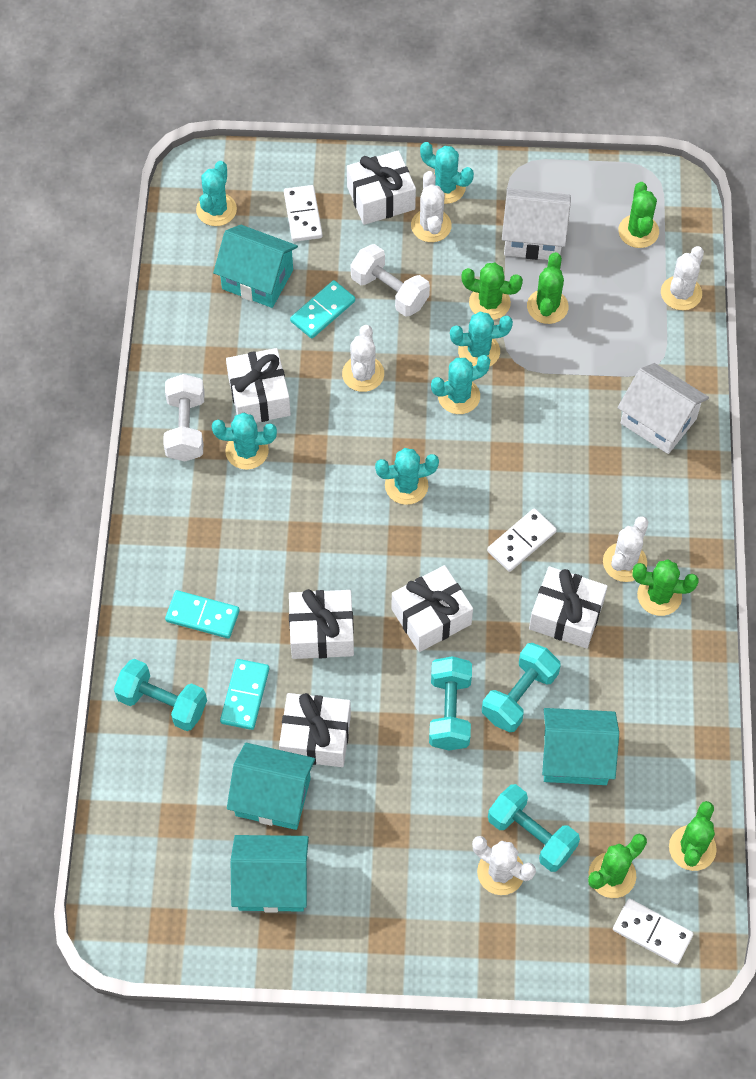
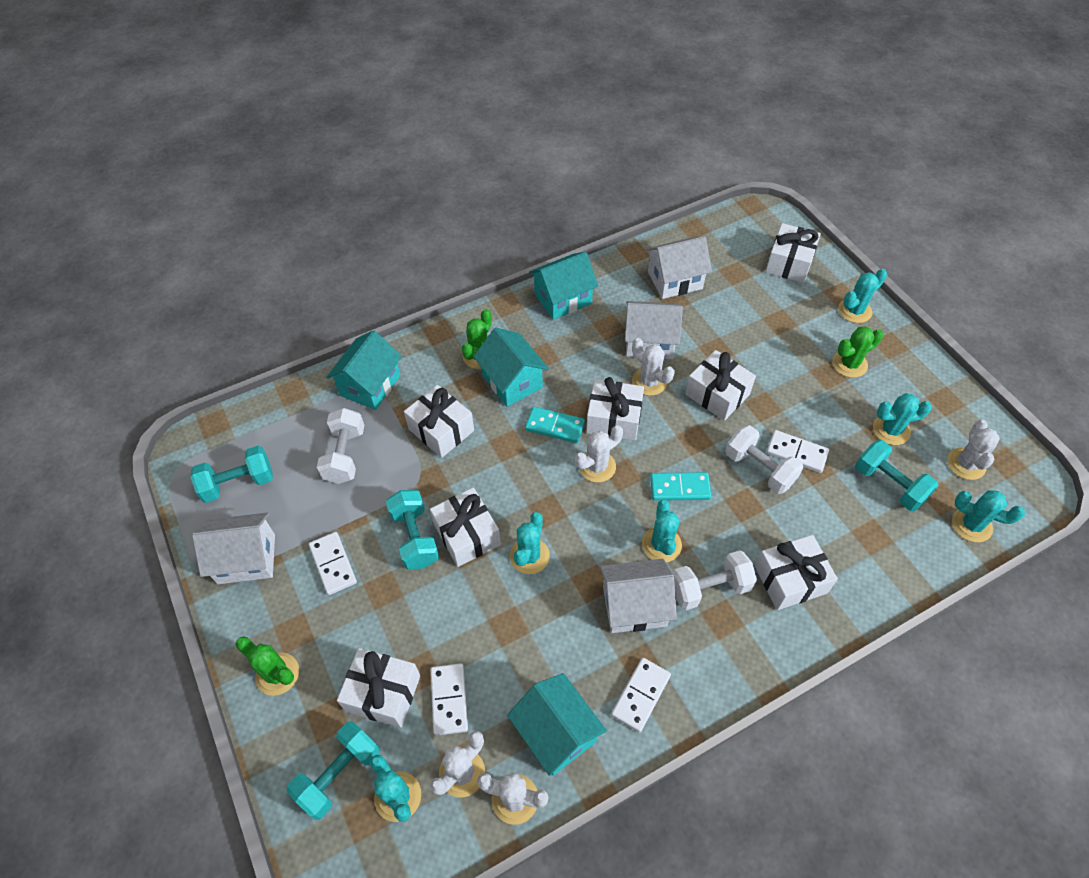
green cactus: [461,263,523,320] [527,252,569,324] [588,834,647,898] [618,182,659,248] [632,560,699,616] [669,801,717,871] = 6 -> [236,636,299,696] [462,309,492,369] [832,326,883,378] = 3
turquoise domino: [165,590,240,639] [220,659,269,730] [290,280,355,339] = 3 -> [525,406,585,443] [650,472,711,501] = 2
white domino: [284,185,323,242] [487,508,557,572] [613,899,693,965] = 3 -> [309,532,357,595] [430,663,468,736] [611,658,671,732] [766,430,829,473] = 4
white dumbbell: [163,374,204,462] [351,244,430,317] = 2 -> [317,408,364,484] [673,551,757,610] [725,425,803,494] = 3
white gift: [226,348,291,423] [279,693,351,767] [289,589,354,659] [347,150,416,225] [392,565,473,652] [529,566,608,648] = 6 -> [337,648,420,728] [404,385,474,458] [430,487,501,567] [586,377,644,441] [685,350,756,421] [755,535,838,610] [765,223,821,283] = 7
white house: [502,188,571,260] [617,363,709,454] = 2 -> [192,513,275,584] [600,559,677,633] [625,301,683,359] [646,236,712,299] = 4

